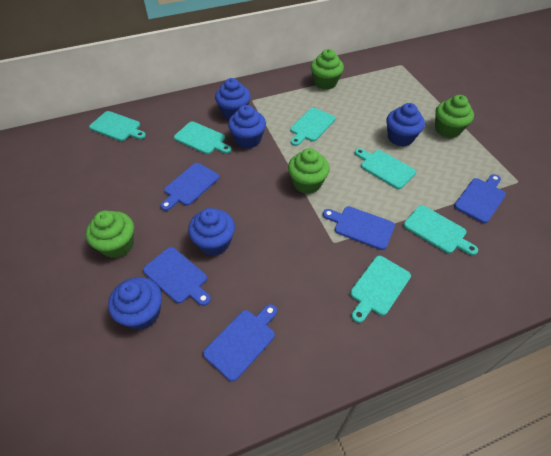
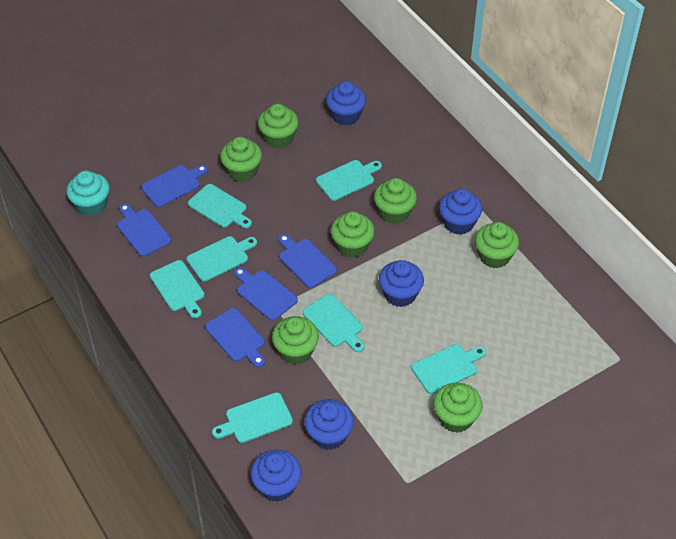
green cupcake: [86,210,134,258] [288,148,330,194] [311,49,344,89] [435,95,474,138] = 4 -> [220,137,262,182] [258,104,299,148] [272,316,319,365] [331,211,375,257] [374,178,417,224] [433,383,482,433] [475,222,519,268] = 7
turquoise cupcake: none = 0 -> [66,171,110,216] = 1
turquoise cutting board: [89,111,146,141] [174,121,231,154] [290,108,336,146] [350,256,411,323] [355,148,416,189] [404,205,478,255] = 6 -> [150,260,205,318] [187,236,257,282] [188,184,252,228] [212,392,293,443] [303,294,365,352] [316,160,382,201] [411,344,486,394] = 7

